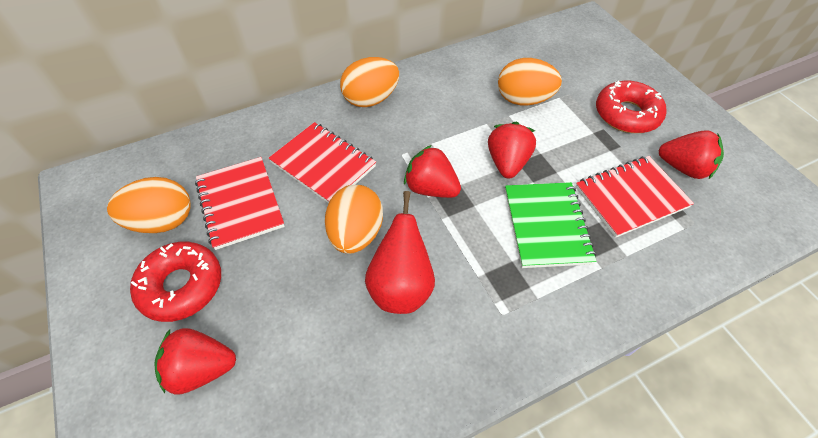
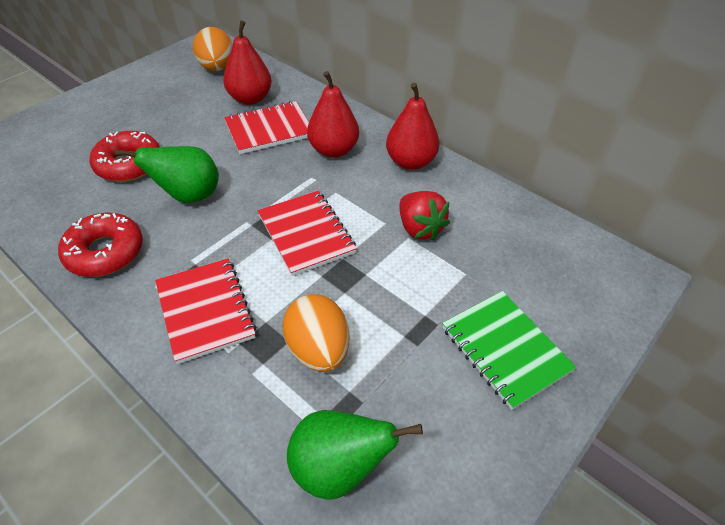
green pear: none = 0 -> [114,146,219,203] [287,410,423,500] = 2
orange egg: [107,177,191,233] [325,185,383,254] [340,57,399,107] [498,58,562,105] = 4 -> [193,27,233,71] [283,294,349,372] = 2
red pear: [365,191,435,314] = 1 -> [223,21,272,105] [307,71,359,158] [386,83,440,170] = 3
red strawberry: [154,328,236,395] [404,145,461,198] [488,122,536,178] [659,130,724,179] = 4 -> [400,191,450,241] = 1

